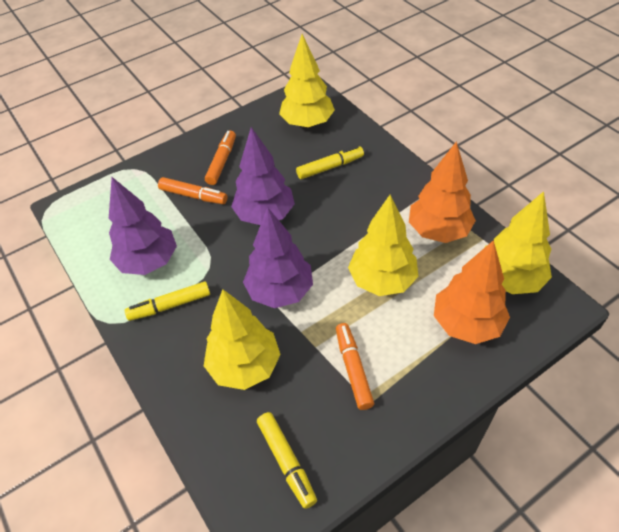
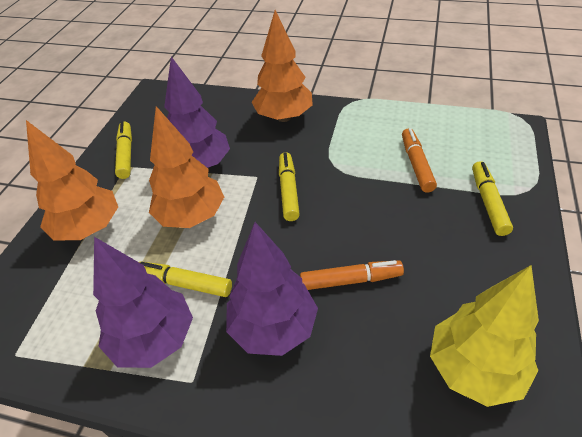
orange marker: [158,177,227,204] [205,130,236,185] [336,323,374,410] = 3 -> [300,260,404,290] [402,128,437,193] = 2
orange tree: [409,141,476,243] [434,240,510,344] = 2 -> [26,120,118,240] [149,106,224,228] [252,10,313,122] = 3
yellow marker: [125,281,210,321] [257,412,317,509] [296,146,364,179] = 3 -> [115,121,132,179] [139,261,232,297] [279,152,300,221] [472,161,513,236] = 4
yellow tree: [204,289,281,390] [279,34,335,128] [348,195,419,296] [485,191,552,294] = 4 -> [430,265,539,407] = 1

